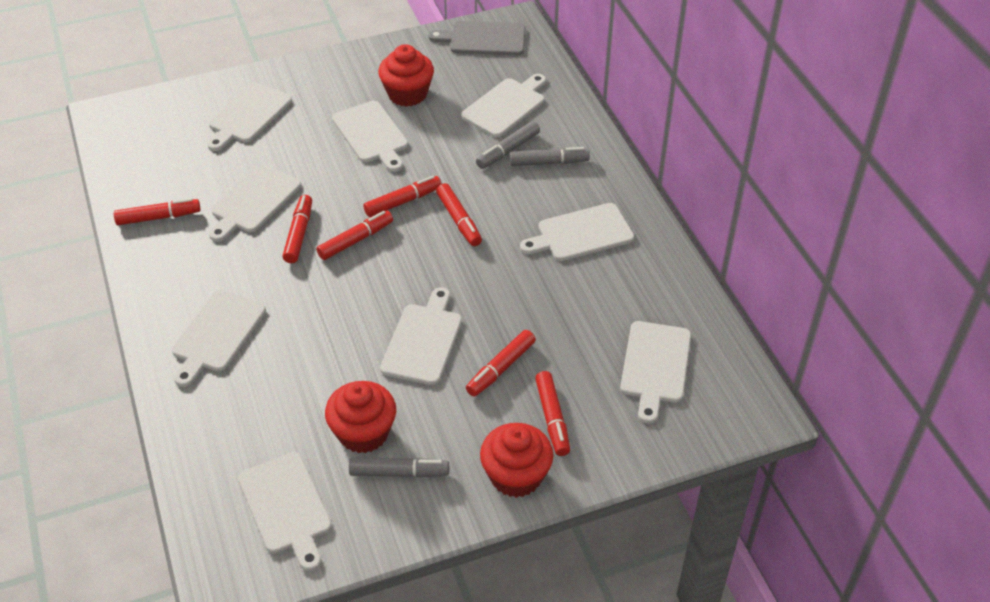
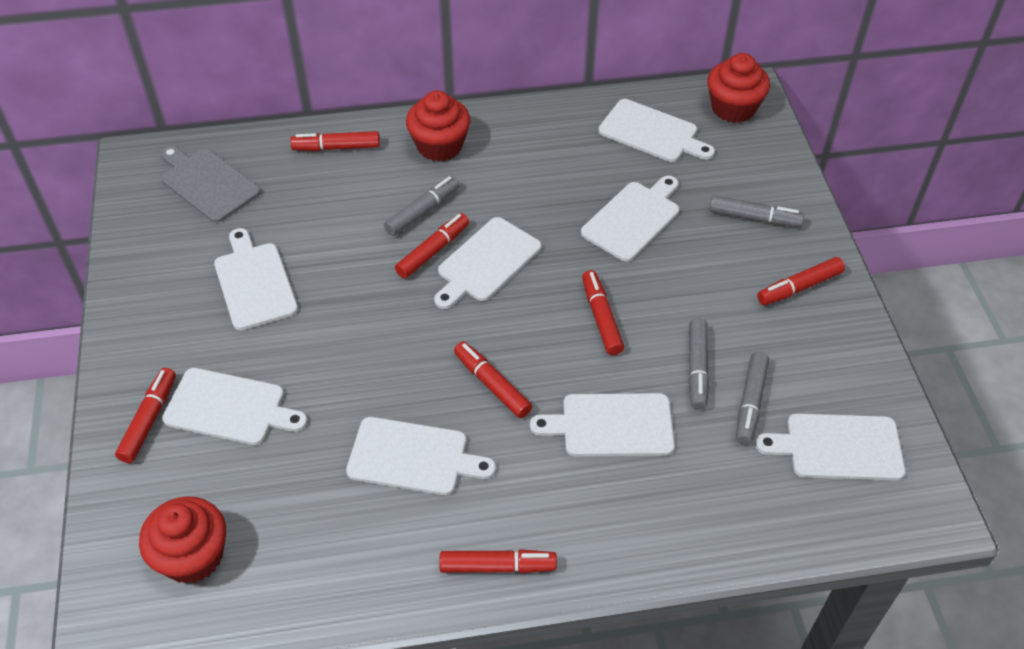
grey marker: [349,458,449,478] [476,121,540,169] [509,147,590,166] = 3 -> [384,176,460,236] [688,318,709,410] [709,195,804,227] [736,352,769,445] = 4
white cutting board: [172,290,266,387] [207,82,292,151] [209,164,301,242] [238,452,332,571] [332,101,408,172] [380,287,462,385] [461,74,546,137] [520,203,634,261] [620,321,691,424] = 9 -> [162,368,307,445] [214,228,298,330] [346,417,496,495] [434,217,541,309] [530,393,675,457] [581,176,679,262] [598,99,715,162] [755,413,905,481] = 8

